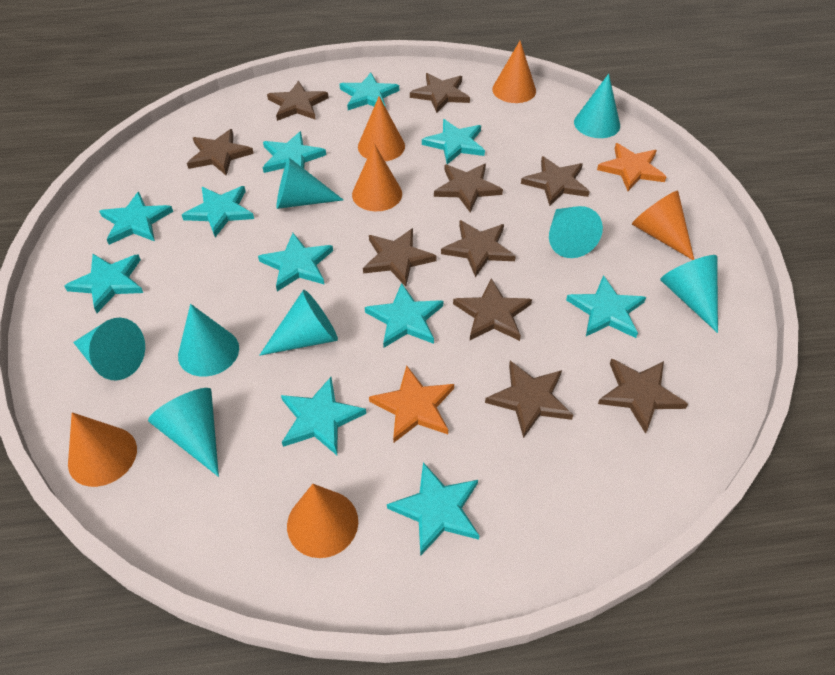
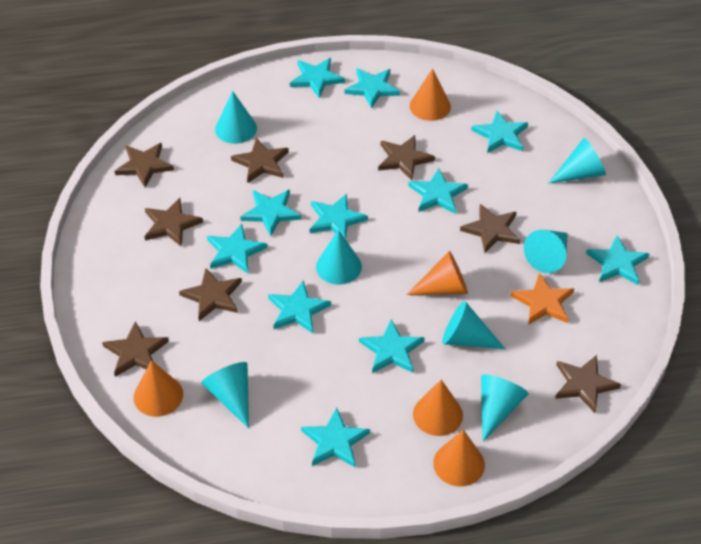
brown star: [187,129,254,175] [267,81,329,121] [363,228,437,287] [410,73,470,113] [434,164,503,212] [441,220,516,277] [453,278,532,341] [485,361,573,438] [521,156,590,206] [598,358,688,434] = 10 -> [102,321,169,377] [115,143,174,188] [144,198,203,247] [179,268,242,321] [231,138,289,183] [378,135,435,180] [460,204,520,253] [555,355,621,413] = 8
orange cone: [68,412,137,487] [287,484,358,558] [352,144,402,211] [358,96,405,161] [492,41,536,103] [632,191,694,260] = 6 -> [134,360,183,417] [406,251,468,295] [410,68,451,121] [413,380,463,436] [433,430,485,486] = 5
orange star: [369,366,454,442] [597,143,666,191] = 2 -> [511,273,574,325] = 1
turquoise cone: [73,318,145,380] [148,388,219,477] [178,304,239,377] [259,290,338,356] [276,158,343,209] [549,206,603,258] [574,74,620,138] [660,255,718,333] = 8 -> [201,362,249,428] [215,91,257,144] [316,230,362,285] [442,301,505,349] [481,375,528,441] [524,230,568,273] [548,138,606,184] = 7

